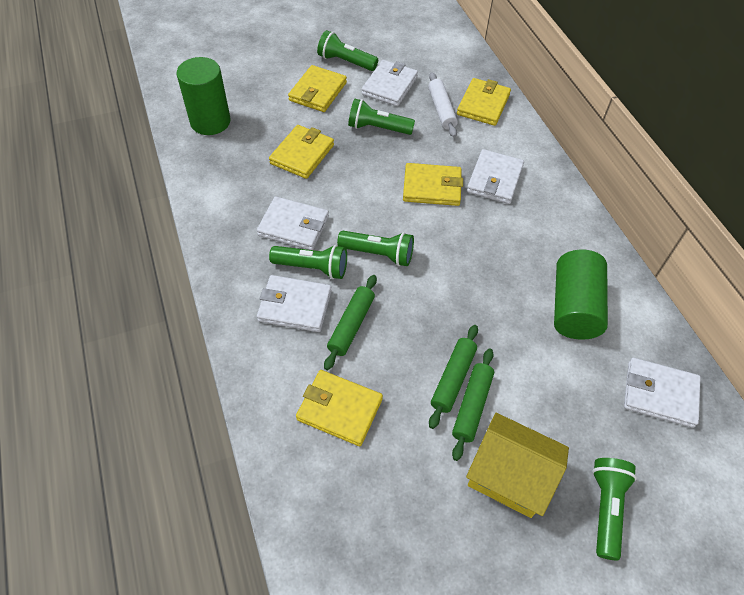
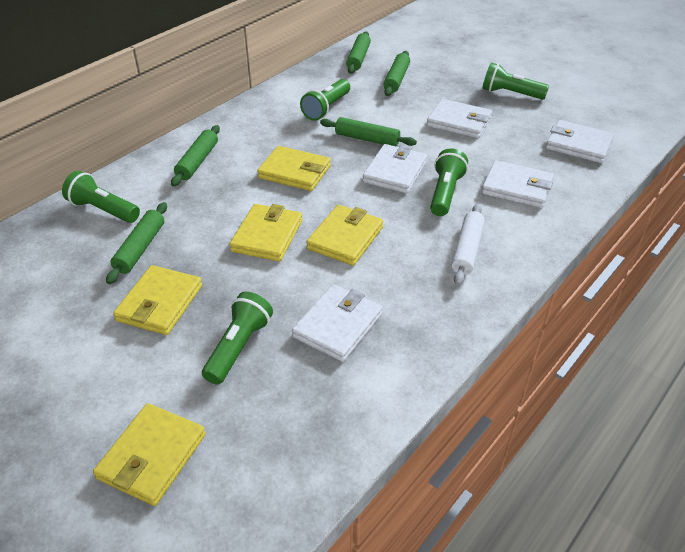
green cylinder: [176,57,230,135] [554,250,608,340] = 2 -> none = 0
green rolling pin: [324,275,377,370] [429,325,478,429] [452,348,494,461] = 3 -> [106,202,167,284] [171,125,220,187] [320,117,417,146] [346,31,371,74] [383,51,410,96] = 5
yellow house: [466,413,569,518] = 1 -> none = 0

